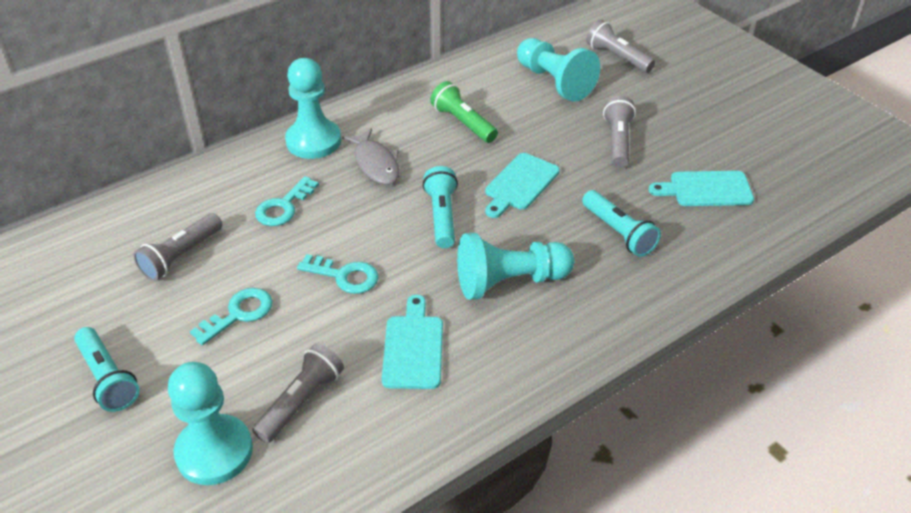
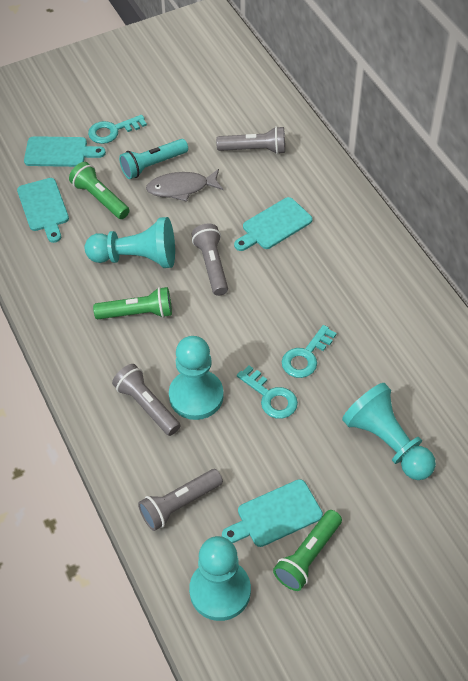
green flashlight: [430,81,498,143] = 1 -> [69,162,130,219] [93,287,172,319] [273,510,342,591] = 3
turquoise cutting board: [382,295,443,389] [485,153,560,218] [649,171,754,206] = 3 -> [17,178,69,243] [24,136,106,167] [222,479,323,547] [234,197,312,251] = 4
turquoise flashlight: [74,327,139,412] [423,166,458,248] [582,190,661,257] = 3 -> [119,139,188,179] = 1

